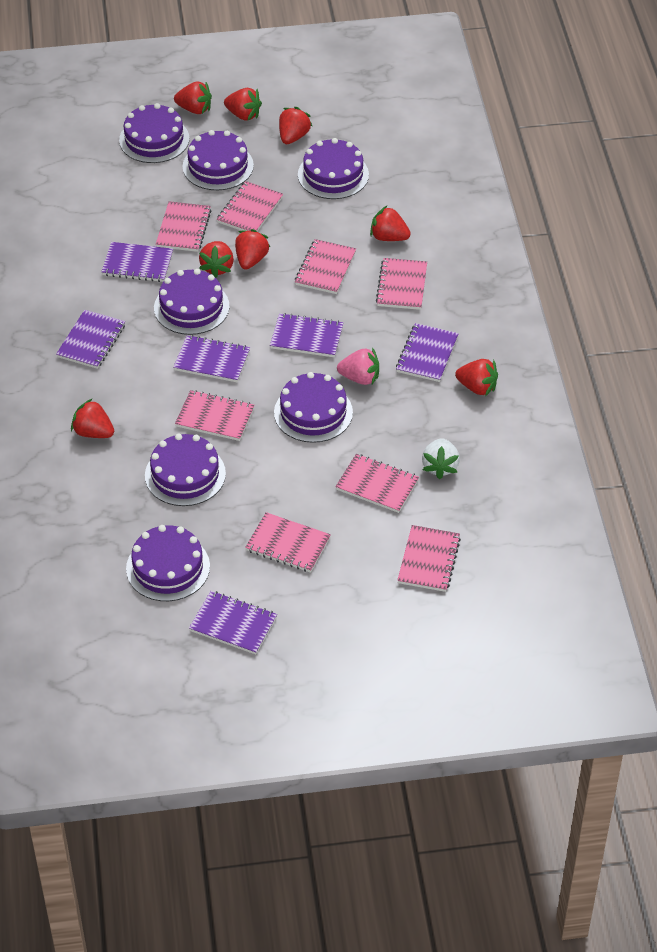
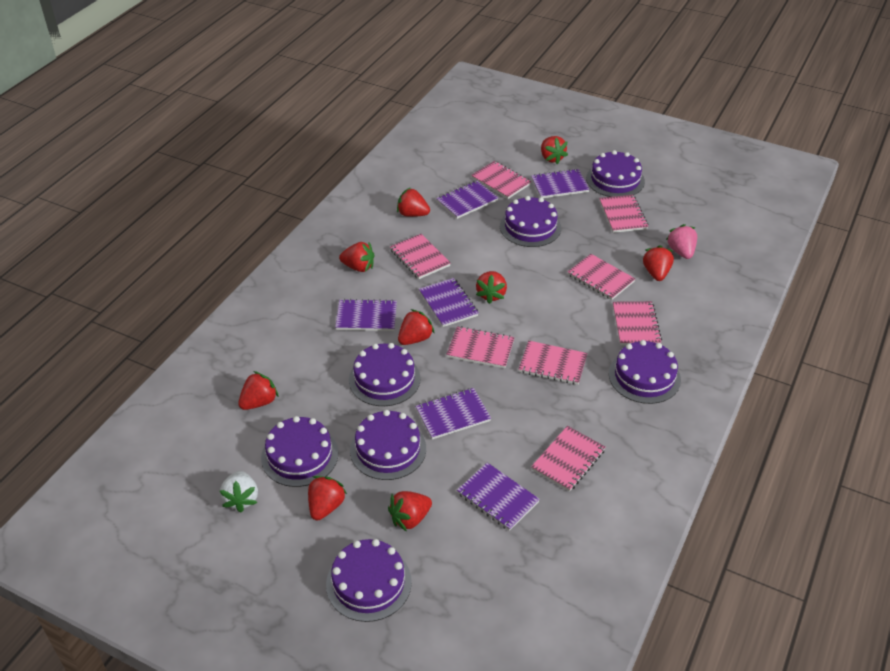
red strawberry: [71,398,114,438] [174,81,212,114] [199,241,234,278] [224,88,262,121] [235,229,270,269] [279,107,312,144] [370,206,411,241] [455,359,498,396] = 8 -> [238,371,279,410] [308,476,347,520] [339,242,374,272] [388,491,432,532] [397,187,430,217] [398,309,435,345] [476,271,507,304] [541,136,568,164] [643,245,674,281] = 9

